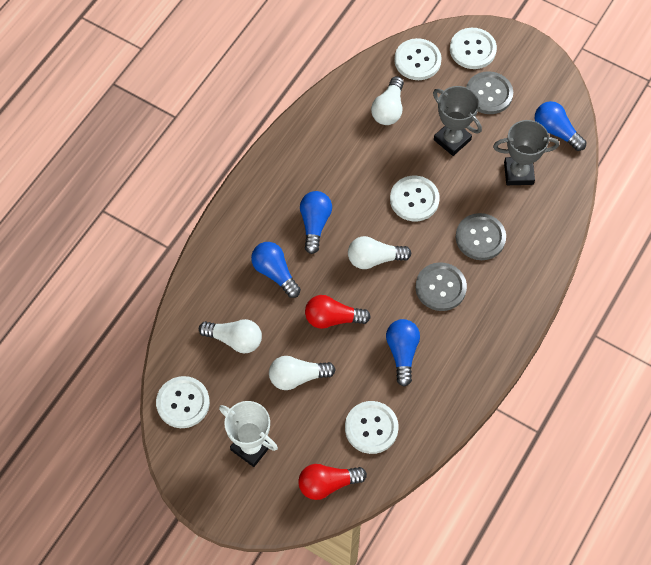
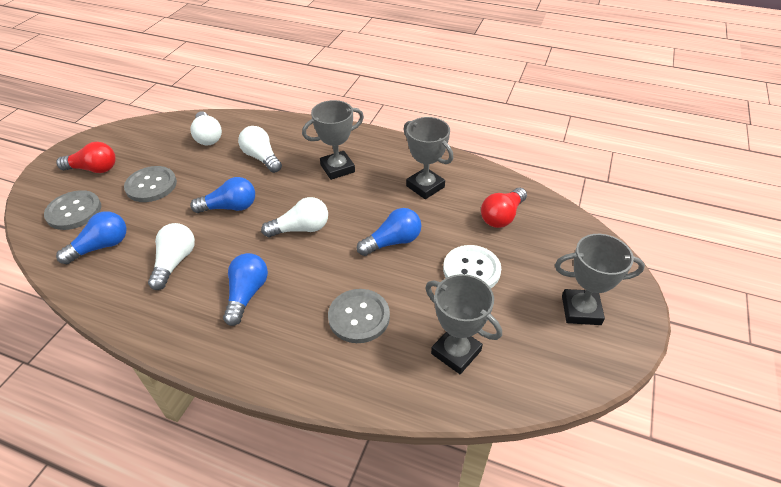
grey trophy: [433,86,482,156] [493,120,559,185] = 2 -> [302,100,364,180] [403,117,453,199] [425,274,502,374] [555,234,645,325] = 4
white button: [156,376,210,428] [345,401,399,454] [390,176,440,221] [394,38,441,80] [450,28,497,69] = 5 -> [443,245,501,288] = 1
white trophy: [219,401,278,467] = 1 -> none = 0

